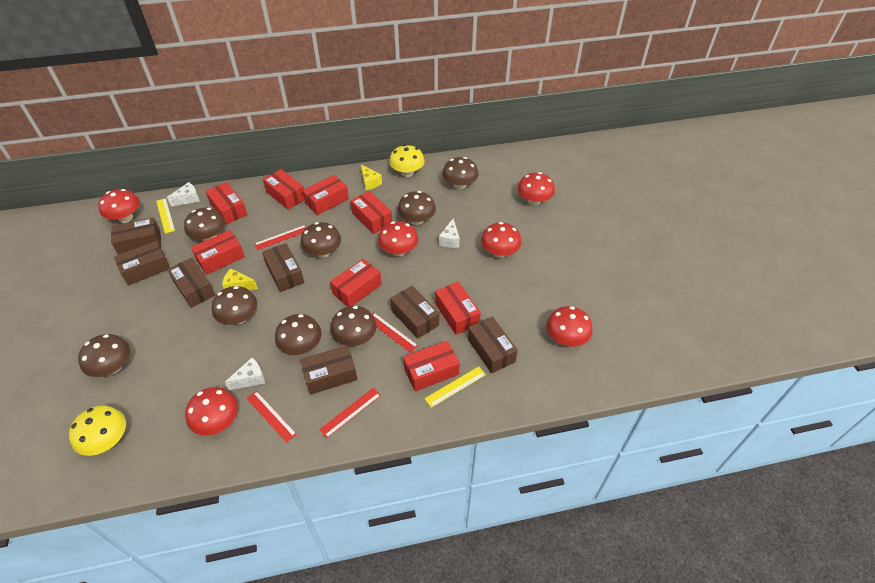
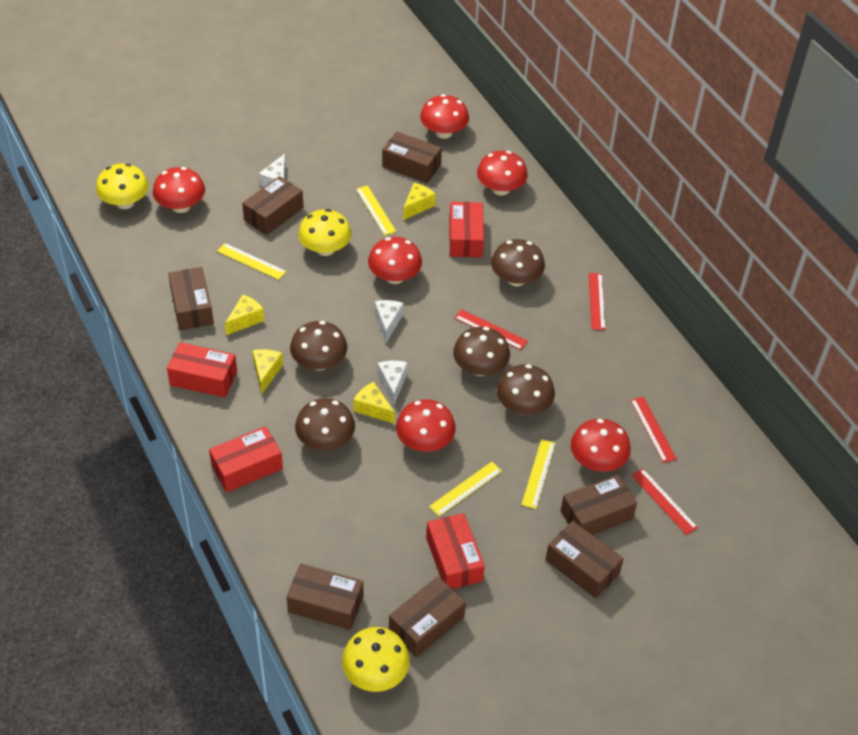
brown mushroom: [78,334,130,377] [184,208,225,241] [212,286,257,325] [275,314,322,355] [300,222,341,258] [331,306,377,346] [398,191,436,225] [442,157,478,189] = 8 -> [290,321,347,371] [295,398,355,451] [453,327,510,376] [491,239,545,286] [497,364,555,415] = 5
red box: [191,230,245,275] [205,182,248,225] [263,169,304,210] [302,175,349,215] [330,259,382,307] [350,191,392,234] [403,341,460,391] [435,282,481,335] = 8 -> [167,342,237,398] [209,426,283,492] [426,513,485,589] [449,202,484,258] = 4
yellow cheese: [222,269,258,290] [361,165,382,190] = 2 -> [225,295,265,335] [252,349,283,394] [353,382,395,424] [403,183,436,220] = 4
yellow mushroom: [69,406,126,456] [389,145,425,177] = 2 -> [96,163,149,209] [298,209,352,256] [342,627,410,692] = 3
yellow ruler: [156,198,175,234] [424,366,486,408] = 2 -> [217,243,286,280] [356,185,396,235] [429,462,502,517] [521,439,556,509] = 4

